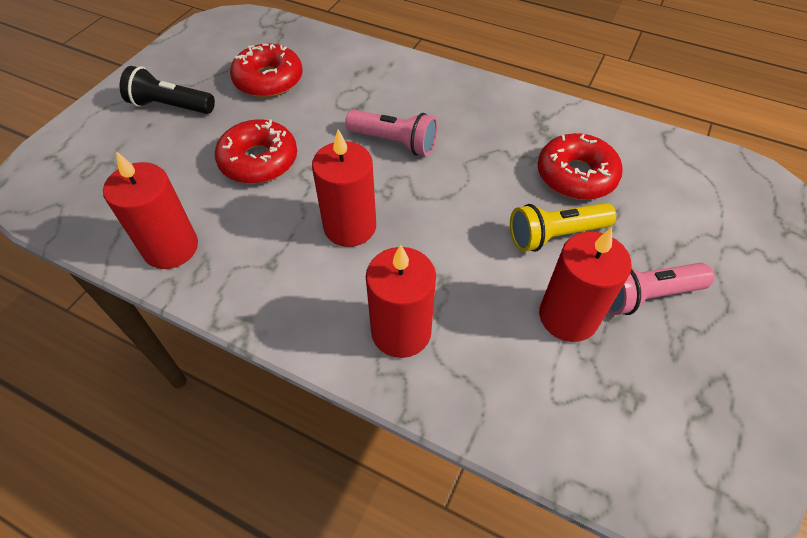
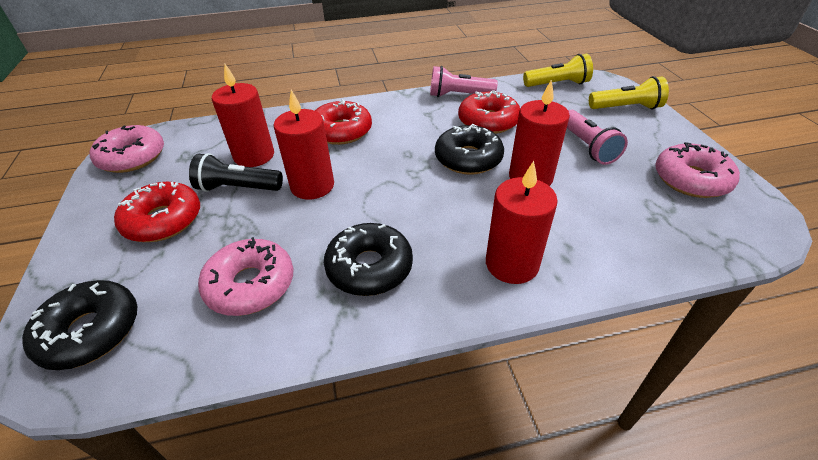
black donut: none = 0 -> [22,280,137,370] [324,223,413,296] [435,124,504,175] = 3
pink donut: none = 0 -> [89,125,164,173] [198,237,293,316] [655,142,740,198] = 3
yellow flashlight: [510,203,616,252] = 1 -> [523,54,593,87] [589,76,669,109] = 2

